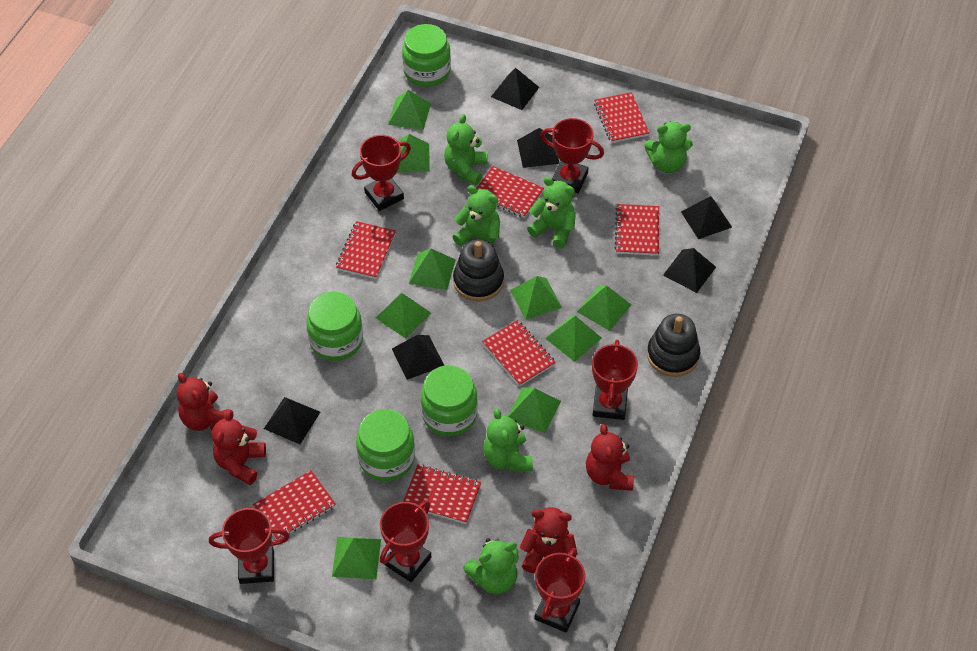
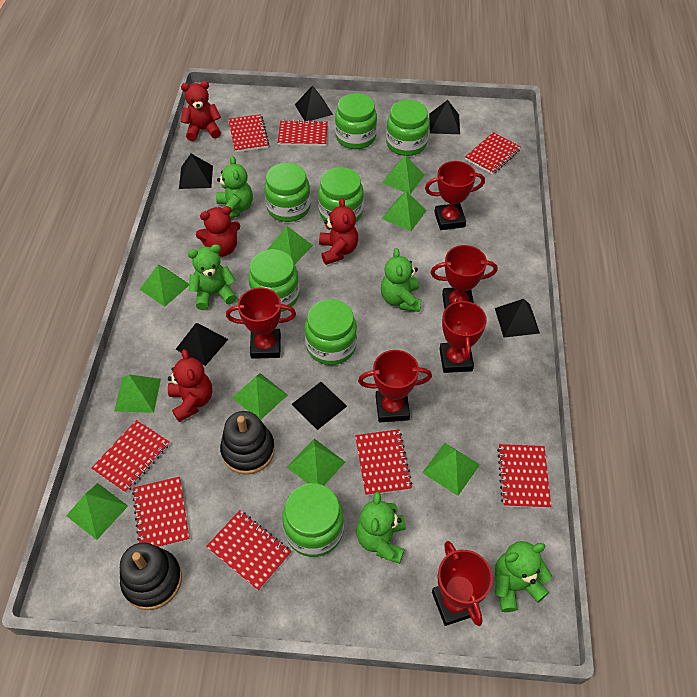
green jar: [306,292,363,361] [356,409,415,481] [402,24,451,87] [421,365,478,436] = 4 -> [248,249,299,312] [264,163,311,222] [282,483,344,557] [305,299,357,365] [318,167,364,222] [335,93,377,149] [386,100,429,156] = 7
green teddy bear: [444,114,488,185] [453,185,500,246] [464,538,519,594] [483,408,533,472] [527,177,576,248] [644,121,693,173] = 6 -> [187,244,237,310] [216,156,253,219] [356,492,406,564] [381,248,421,312] [495,541,552,612] = 5
red notebook: [253,470,336,540] [336,221,396,279] [403,465,481,524] [477,166,544,218] [482,320,556,386] [594,92,649,143] [615,204,659,256] = 7 -> [91,420,170,493] [132,477,190,548] [206,510,291,591] [228,114,269,152] [278,120,328,146] [355,429,412,496] [465,132,521,175] [497,444,551,509] = 8

